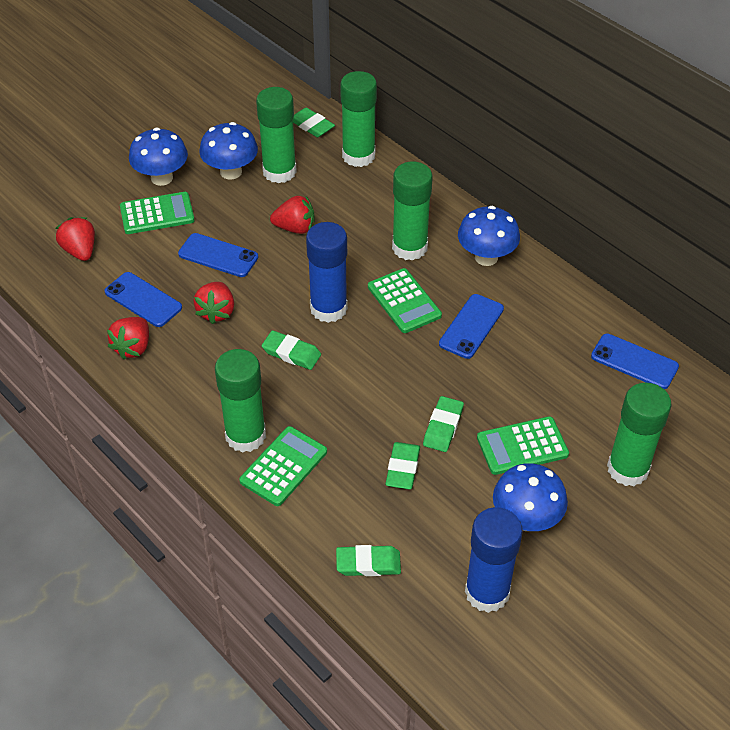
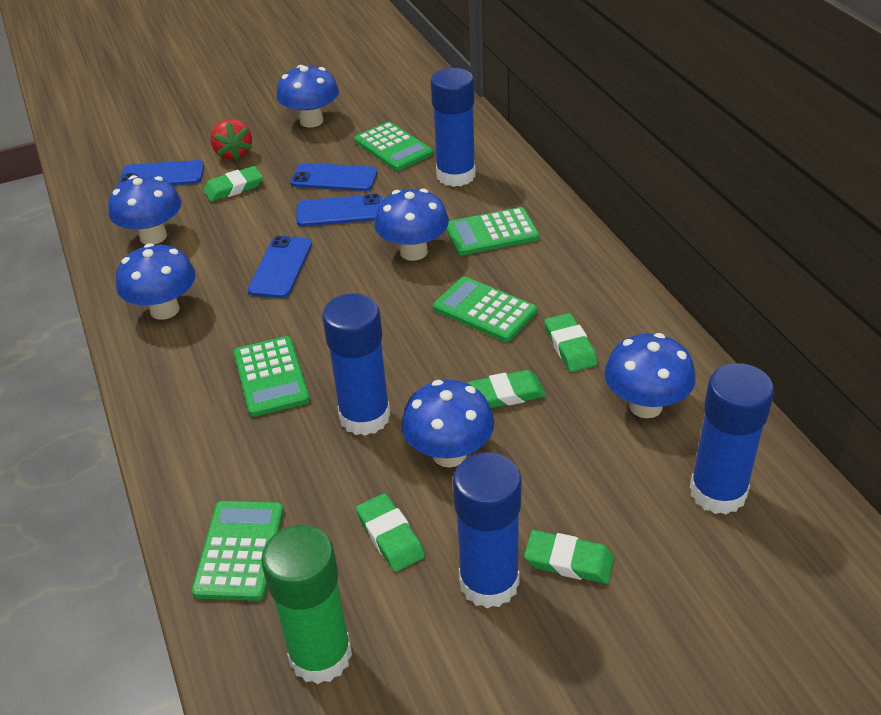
blue glue stick: [306,222,348,323] [465,507,523,613] = 2 -> [322,294,391,436] [431,68,476,187] [453,452,522,608] [690,363,774,515] = 4
blue mushroom: [129,128,188,186] [199,122,258,180] [458,206,520,266] [493,463,568,531] = 4 -> [108,175,181,244] [116,243,196,320] [276,65,339,127] [374,188,449,261] [401,380,494,468] [604,333,696,418] = 6
green calculator: [120,192,195,234] [239,426,327,506] [368,268,442,333] [477,416,569,475] = 4 -> [192,501,284,601] [234,336,310,417] [354,122,433,171] [433,277,537,342] [446,207,539,256] = 5
green glue stick: [215,349,266,453] [256,87,297,183] [340,71,377,167] [392,162,433,261] [607,383,671,487] = 5 -> [261,525,352,684] = 1
red strawberry: [56,217,95,261] [107,317,149,359] [194,282,234,324] [270,196,315,234] = 4 -> [211,119,252,161] = 1

